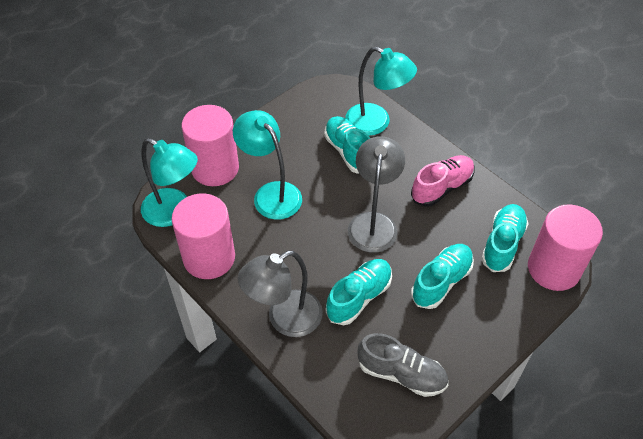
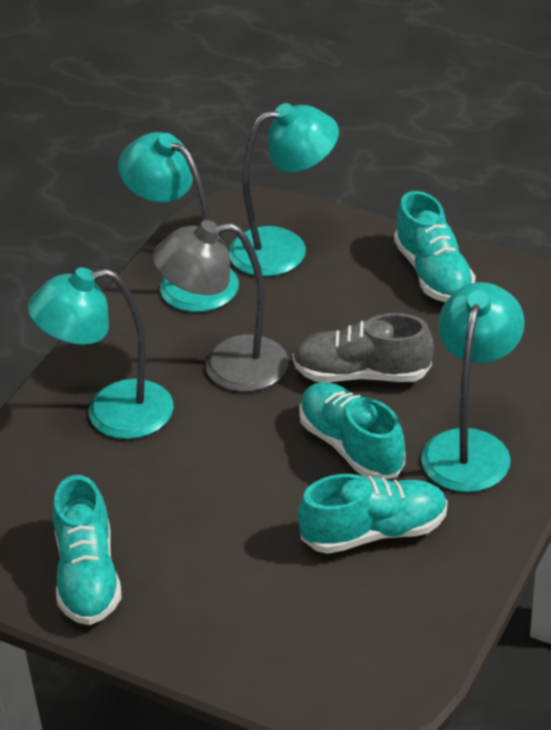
grey lamp: [238,251,323,337] [348,136,405,253] = 2 -> [153,220,288,392] = 1
pink cylinder: [172,193,235,279] [181,105,239,186] [528,204,603,291] = 3 -> none = 0
pink shoe: [411,155,475,207] = 1 -> none = 0
turquoise lamp: [141,138,198,227] [233,110,302,220] [345,47,417,136] = 3 -> [28,268,174,439] [118,132,239,312] [229,103,339,276] [421,282,525,492] = 4

